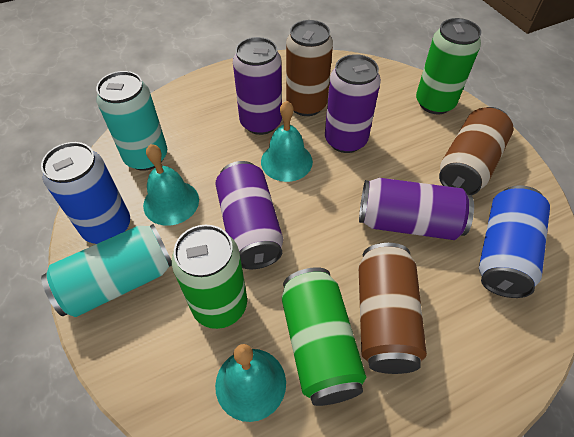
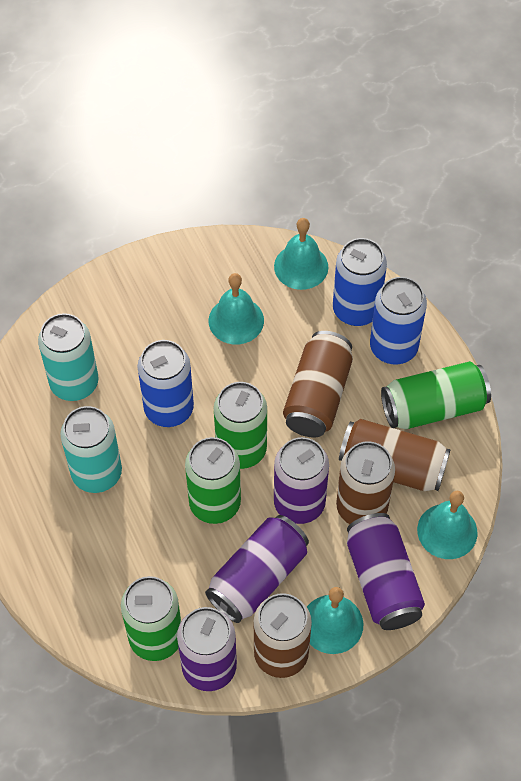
blue can: [41,142,130,244] [479,186,550,298] = 2 -> [138,340,194,427] [333,238,387,326] [370,277,427,365] = 3
brown can: [286,20,333,116] [359,243,427,374] [439,107,514,196] = 3 -> [254,593,312,678] [283,331,353,437] [336,441,395,524] [339,419,451,491] = 4
green can: [172,225,247,329] [282,267,367,406] [416,18,481,114] = 3 -> [121,576,181,661] [185,437,241,524] [214,382,267,469] [381,361,491,429] = 4
turquoise bell: [143,144,199,226] [215,344,286,422] [261,101,313,182] = 3 -> [209,273,264,345] [274,218,328,290] [307,587,363,654] [417,491,478,559] = 4

